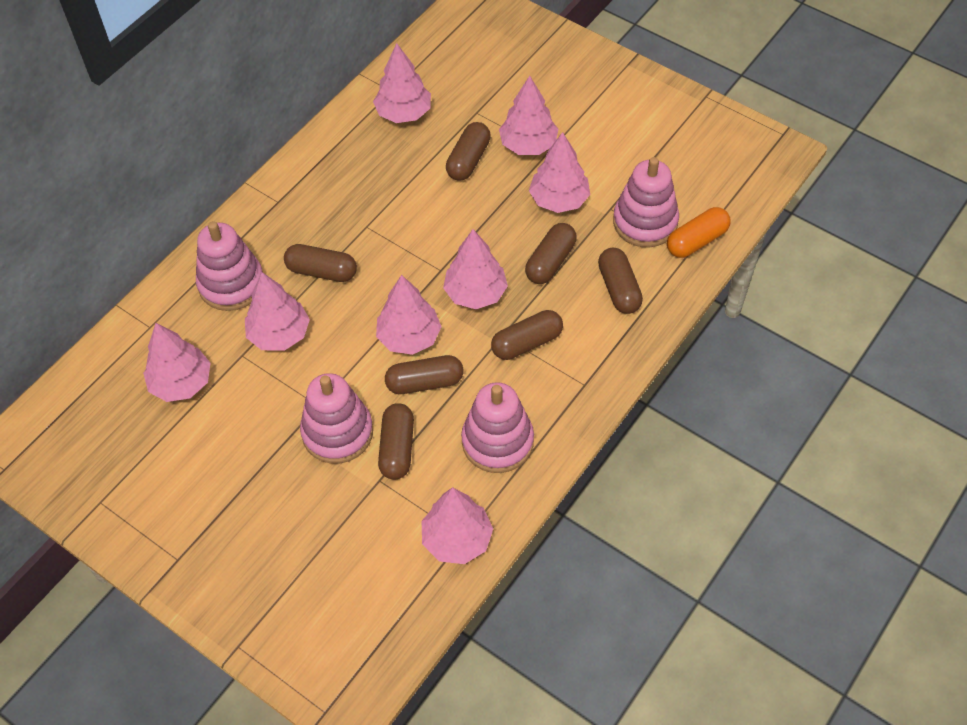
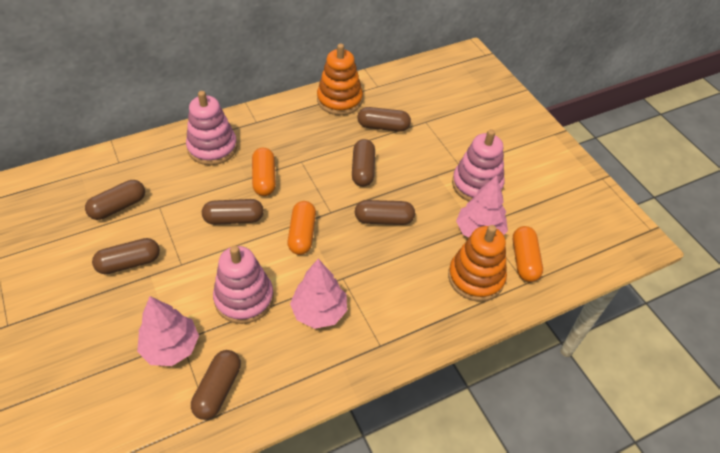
orange capsule: [667,207,731,258] = 1 -> [252,148,276,196] [287,201,316,255] [513,226,543,282] = 3
orange stacking toy: none = 0 -> [317,43,363,115] [448,225,507,302] = 2
pink stacking toy: [196,221,263,311] [300,373,373,464] [461,382,534,473] [613,157,679,247] = 4 -> [186,91,237,165] [213,246,274,324] [452,129,505,201] = 3
pink tree: [143,323,211,402] [245,272,310,351] [373,43,431,123] [376,275,442,355] [422,487,493,564] [443,229,508,309] [499,76,558,155] [529,132,590,213] = 8 -> [137,296,199,366] [290,259,347,329] [456,175,508,238] = 3

